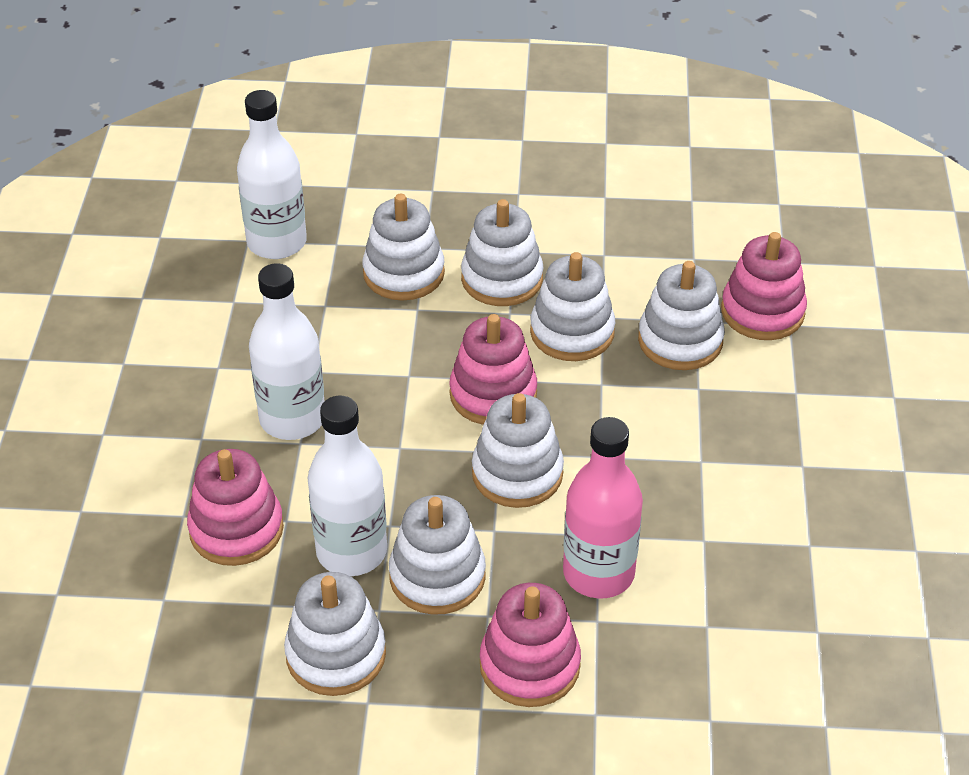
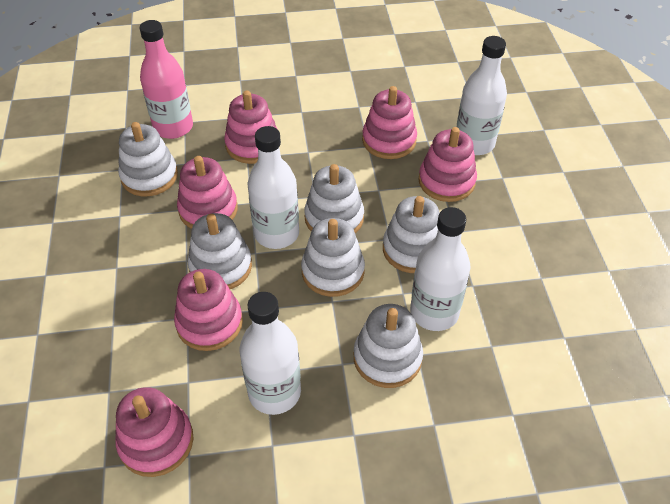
pink stacking toy: [187,449,284,566] [449,314,537,425] [480,583,581,707] [721,232,807,340] = 4 -> [115,387,194,477] [174,269,243,351] [177,156,238,229] [224,91,277,164] [362,86,417,159] [418,127,477,202] = 6
white bottle: [237,90,307,259] [249,263,324,440] [308,396,387,576] = 3 -> [240,292,301,415] [248,126,299,249] [410,207,471,331] [457,36,507,155] = 4
white stacking toy: [284,572,386,696] [362,194,445,301] [389,495,486,615] [461,199,543,306] [472,393,564,508] [530,252,615,361] [638,261,725,370] = 7 -> [118,122,178,196] [188,213,252,289] [301,218,365,297] [304,164,364,234] [354,304,423,388] [383,196,440,273] = 6

